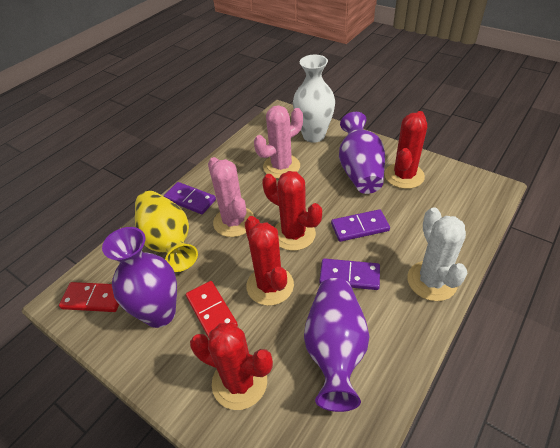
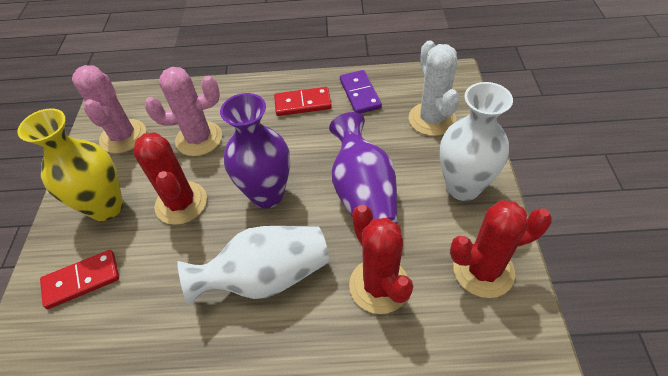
purple domino: [164,182,216,214] [319,258,380,290] [331,209,390,242] = 3 -> [340,70,382,114] = 1
purple vase: [102,227,177,328] [304,278,370,412] [339,112,385,194] = 3 -> [220,93,290,208] [329,112,398,224] = 2
red cactus: [190,323,273,410] [245,216,294,306] [262,171,322,251] [384,111,427,189] = 4 -> [133,132,207,225] [349,205,413,314] [450,200,552,298] = 3
white vase: [293,55,335,143] = 1 -> [177,226,329,306] [440,82,513,201] = 2

